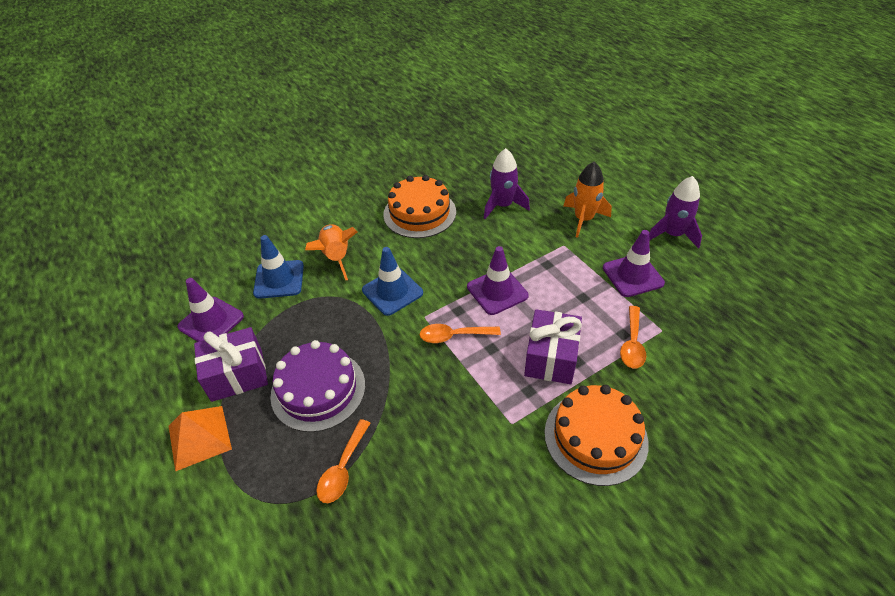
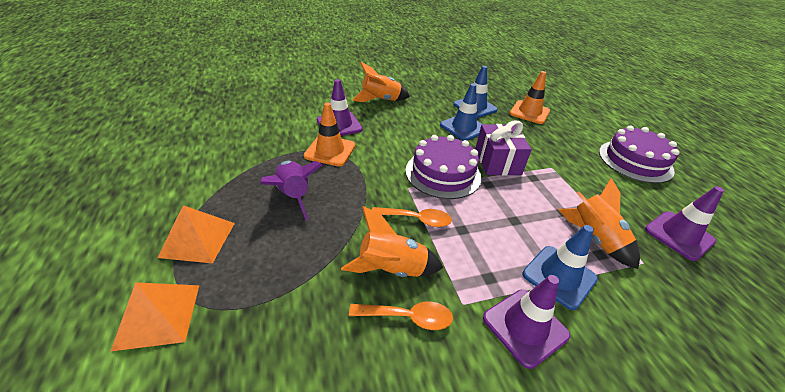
blue traffic cone: [253,235,304,299] [362,247,423,316] = 2 -> [440,83,482,141] [453,66,498,118] [522,225,598,310] = 3
orange cake: [383,175,456,238] [544,385,649,486] = 2 -> none = 0
orange pyramid: [169,406,232,472] = 1 -> [110,282,199,352] [157,205,235,264] = 2
orange rocket: [305,224,358,280] [564,161,612,238] = 2 -> [341,206,443,277] [352,62,410,102] [558,178,640,269] = 3
orange spoon: [316,419,371,503] [420,324,501,343] [620,306,646,368] = 3 -> [349,302,453,330] [372,207,452,227] = 2
orange traffic cone: none = 0 -> [304,102,356,166] [510,71,550,124] = 2
purple cake: [270,340,365,432] = 1 -> [405,135,482,199] [599,126,679,183] = 2
purple gift: [194,327,268,402] [524,309,582,384] = 2 -> [475,120,532,176] = 1
purple rocket: [484,148,530,219] [649,176,702,249] = 2 -> [261,161,322,220] = 1

